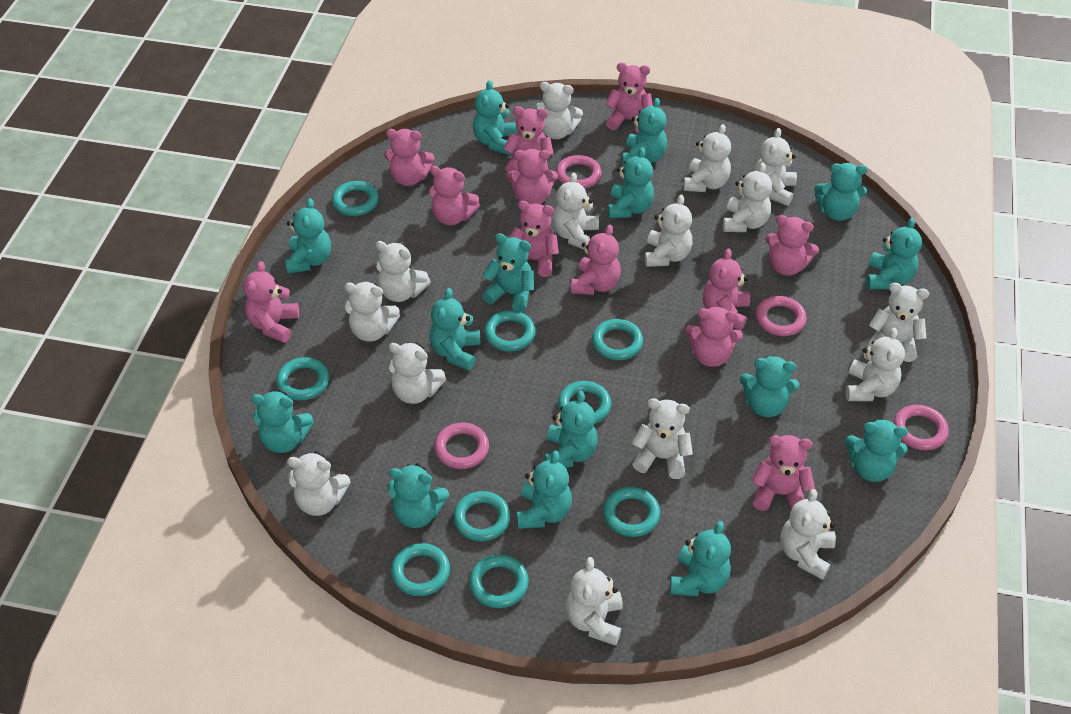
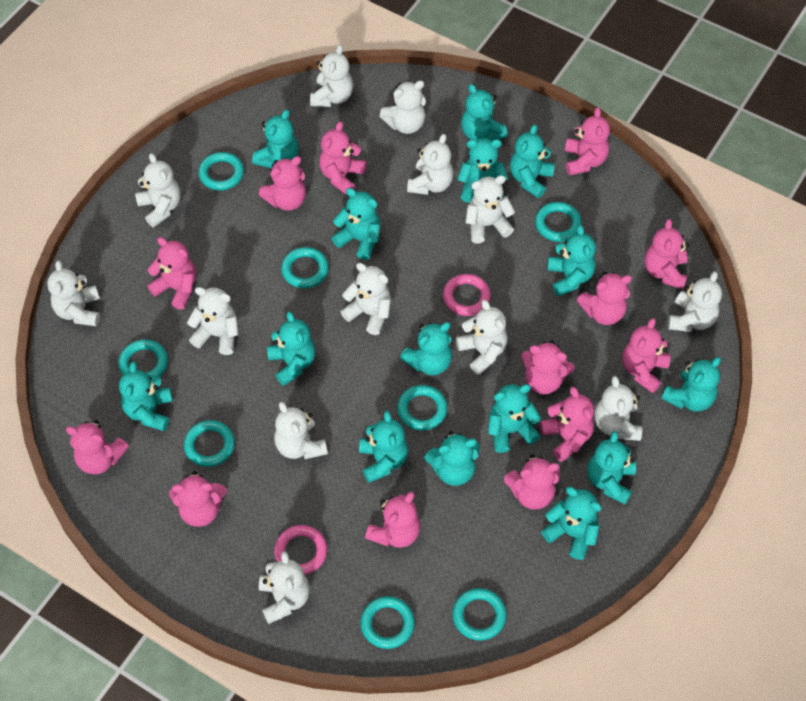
pink ring: [434,423,489,469] [556,155,602,189] [756,296,807,336] [894,405,949,450] = 4 -> [274,525,327,575] [443,274,491,316] = 2
pink teddy bear: [243,261,299,343] [384,129,434,186] [430,166,480,226] [504,106,554,172] [506,149,558,205] [509,201,559,277] [571,225,621,295] [605,62,653,133] [685,306,743,367] [703,248,750,330] [752,435,815,511] [765,215,819,276] = 12 -> [65,420,129,475] [147,237,196,310] [169,471,227,527] [259,156,306,211] [319,121,367,195] [365,492,421,548] [504,455,560,510] [521,341,575,394] [540,386,594,462] [565,107,610,176] [577,272,632,325] [622,318,671,393] [644,219,689,289] = 13
turquoise ring: [276,357,329,401] [332,181,379,216] [391,543,450,596] [453,491,510,541] [469,554,529,608] [484,310,535,352] [558,381,611,424] [592,319,643,360] [603,487,660,537] = 9 -> [119,339,168,376] [184,420,235,467] [198,152,244,191] [281,247,329,288] [360,596,415,649] [397,385,447,431] [452,588,507,641] [535,202,582,242] = 8
white teddy bear: [287,451,351,516] [344,282,400,342] [376,241,431,302] [389,342,446,404] [535,82,583,139] [553,172,599,250] [566,557,623,646] [632,398,693,479] [645,194,693,267] [684,124,731,192] [723,163,772,232] [754,128,797,206] [780,489,836,579] [846,328,905,401] [867,283,929,362] = 15 -> [47,260,100,326] [135,153,181,228] [187,287,239,355] [259,551,310,624] [274,401,328,459] [310,45,353,107] [341,263,391,335] [379,80,426,134] [407,134,454,195] [456,300,508,375] [465,175,515,243] [594,376,642,441] [668,271,722,332] = 13

